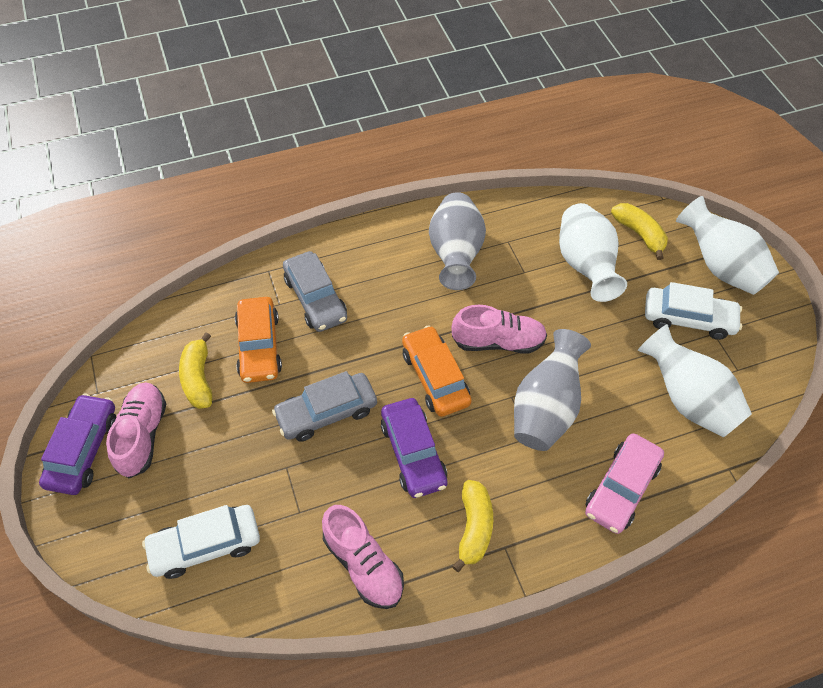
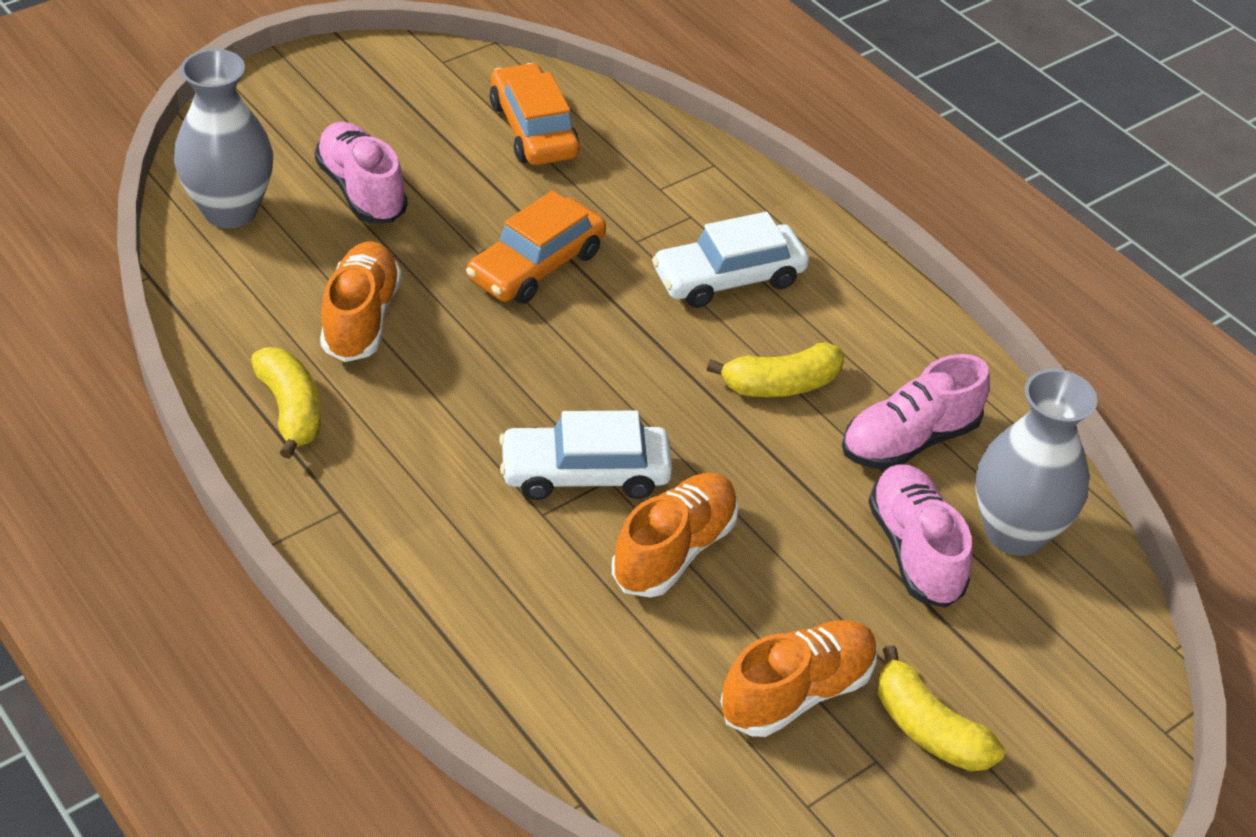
grey car: [272,371,377,442] [283,251,347,332] = 2 -> none = 0
orange shoe: none = 0 -> [320,241,402,362] [612,473,739,597] [721,620,878,737] = 3
pink car: [585,433,664,534] = 1 -> none = 0
purple car: [39,394,116,495] [381,398,448,498] = 2 -> none = 0
white vase: [559,203,627,302] [638,324,752,438] [676,196,779,295] = 3 -> none = 0

